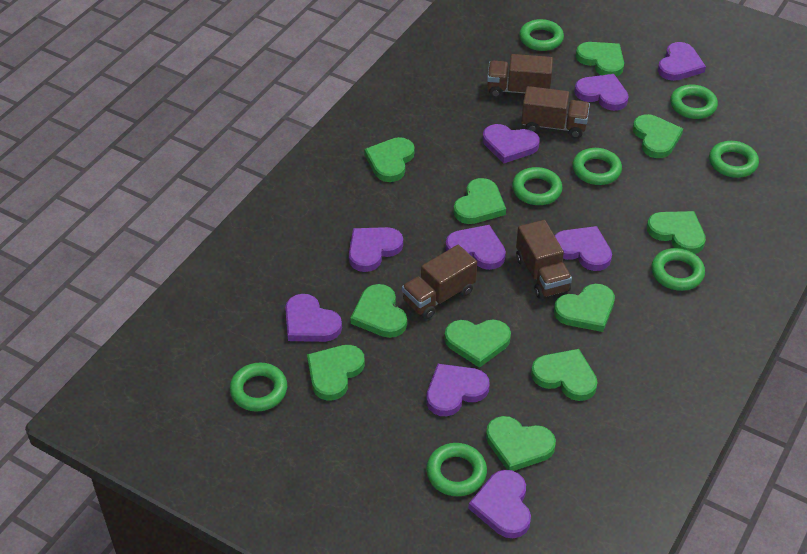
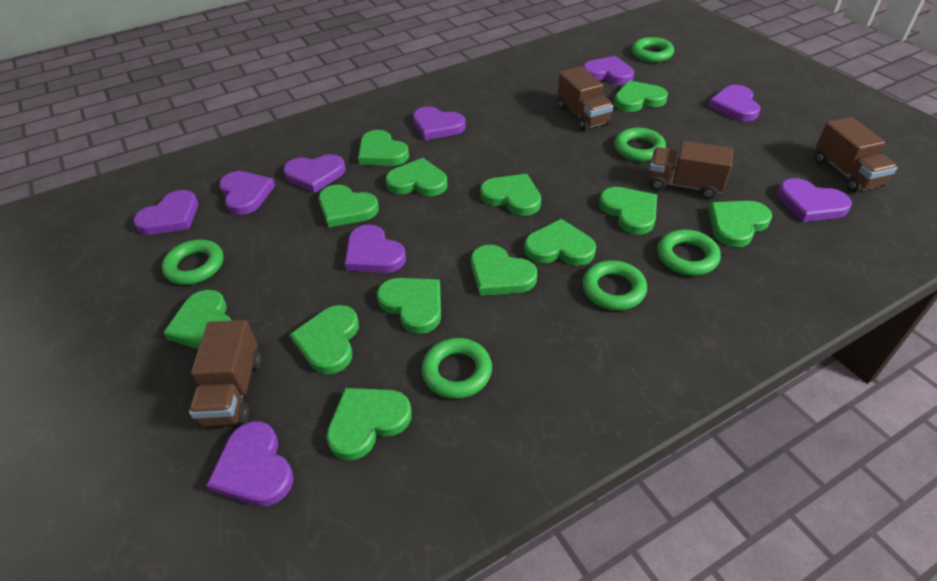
green heart: [307,345,365,401] [350,284,407,338] [364,137,415,182] [445,320,511,368] [454,178,506,224] [486,416,556,471] [531,349,598,401] [554,284,615,332] [576,42,624,77] [633,114,683,158] [647,211,706,254] = 11 -> [163,290,231,349] [290,305,359,374] [319,184,379,227] [326,388,412,460] [358,130,409,166] [377,278,441,334] [385,158,448,196] [471,245,537,296] [480,174,541,216] [524,219,596,266] [599,187,657,235] [614,81,668,112] [708,201,772,247] = 13
green ring: [230,363,287,412] [426,443,487,496] [512,167,562,205] [519,19,564,51] [572,148,622,185] [651,248,705,291] [670,85,718,119] [709,141,759,178] = 8 -> [162,239,223,285] [421,338,492,399] [582,260,647,310] [614,128,666,162] [632,37,674,62] [657,230,721,276] = 6

